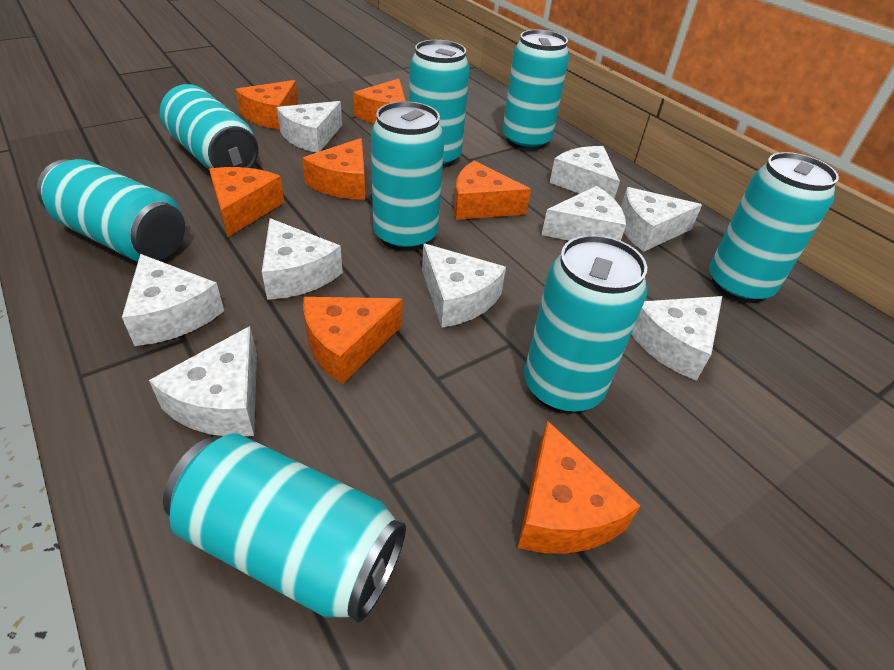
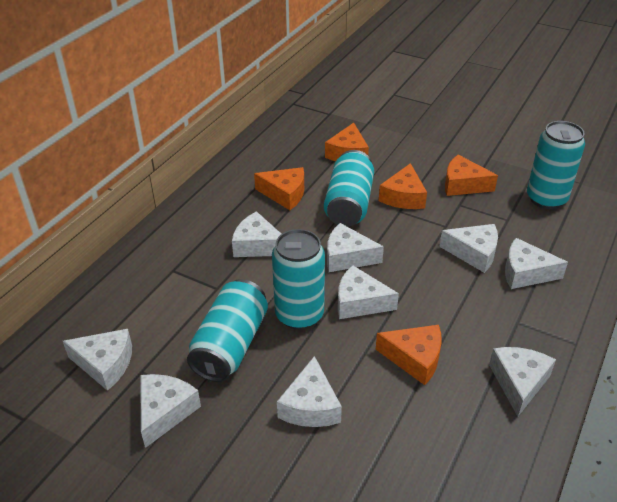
orange cheese: [209,167,284,237] [236,80,298,130] [302,138,365,200] [303,297,402,384] [353,79,406,123] [454,161,531,220] [517,421,640,554] = 7 -> [254,167,304,210] [325,123,369,161] [376,325,442,385] [379,163,427,209] [445,155,498,196] = 5
turquoise can: [37,159,185,262] [160,84,259,169] [163,433,406,623] [371,101,445,252] [409,40,470,168] [503,30,569,151] [524,235,647,414] [709,152,839,303] = 8 -> [187,279,268,382] [272,229,325,330] [324,150,374,226] [527,121,585,209] = 4

